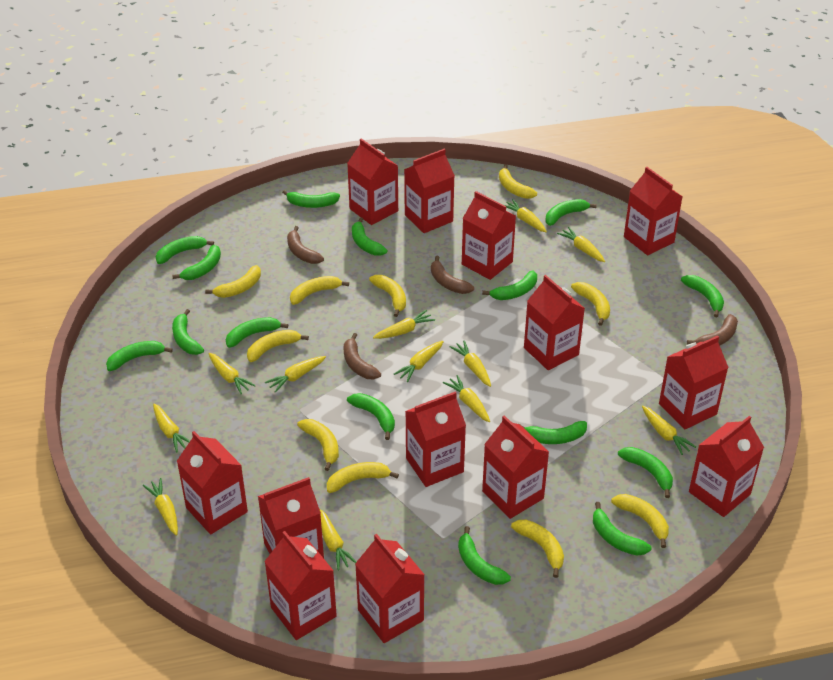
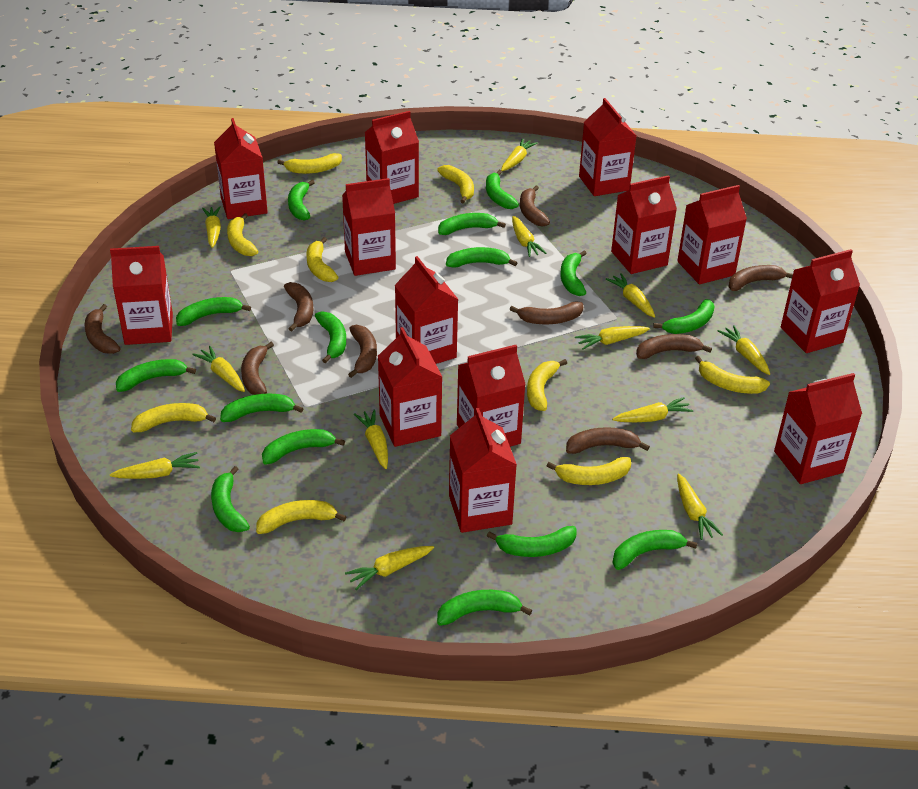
brown banana: [287,226,324,264] [344,333,381,379] [431,256,474,294] [687,314,738,345] = 4 -> [84,304,121,354] [241,342,274,395] [284,282,313,332] [348,325,377,378] [509,301,583,324] [520,185,550,226] [566,427,650,454] [636,334,712,359] [728,265,793,291] = 9
yellow banana: [205,265,261,298] [247,330,309,362] [290,276,349,305] [297,419,339,471] [327,462,399,493] [369,275,406,317] [499,164,537,199] [511,520,564,578] [571,282,610,326] [611,494,669,548] = 10 -> [131,403,216,432] [227,213,258,256] [256,500,346,534] [277,153,342,174] [306,237,338,282] [437,165,474,204] [527,359,567,411] [547,457,631,485] [695,356,770,394] = 9

